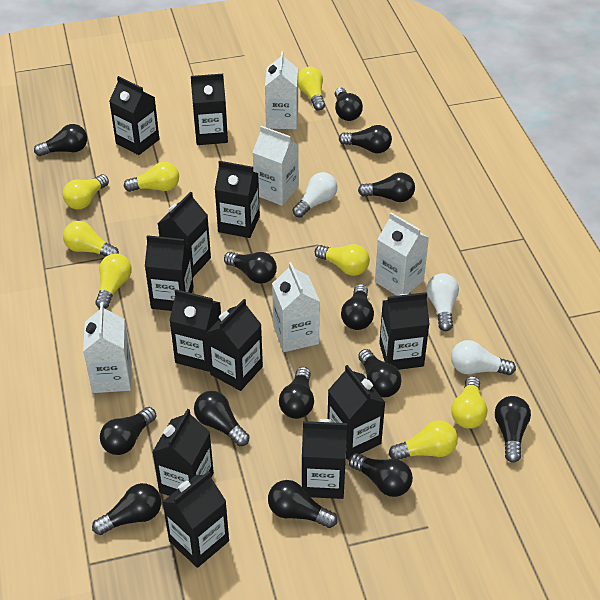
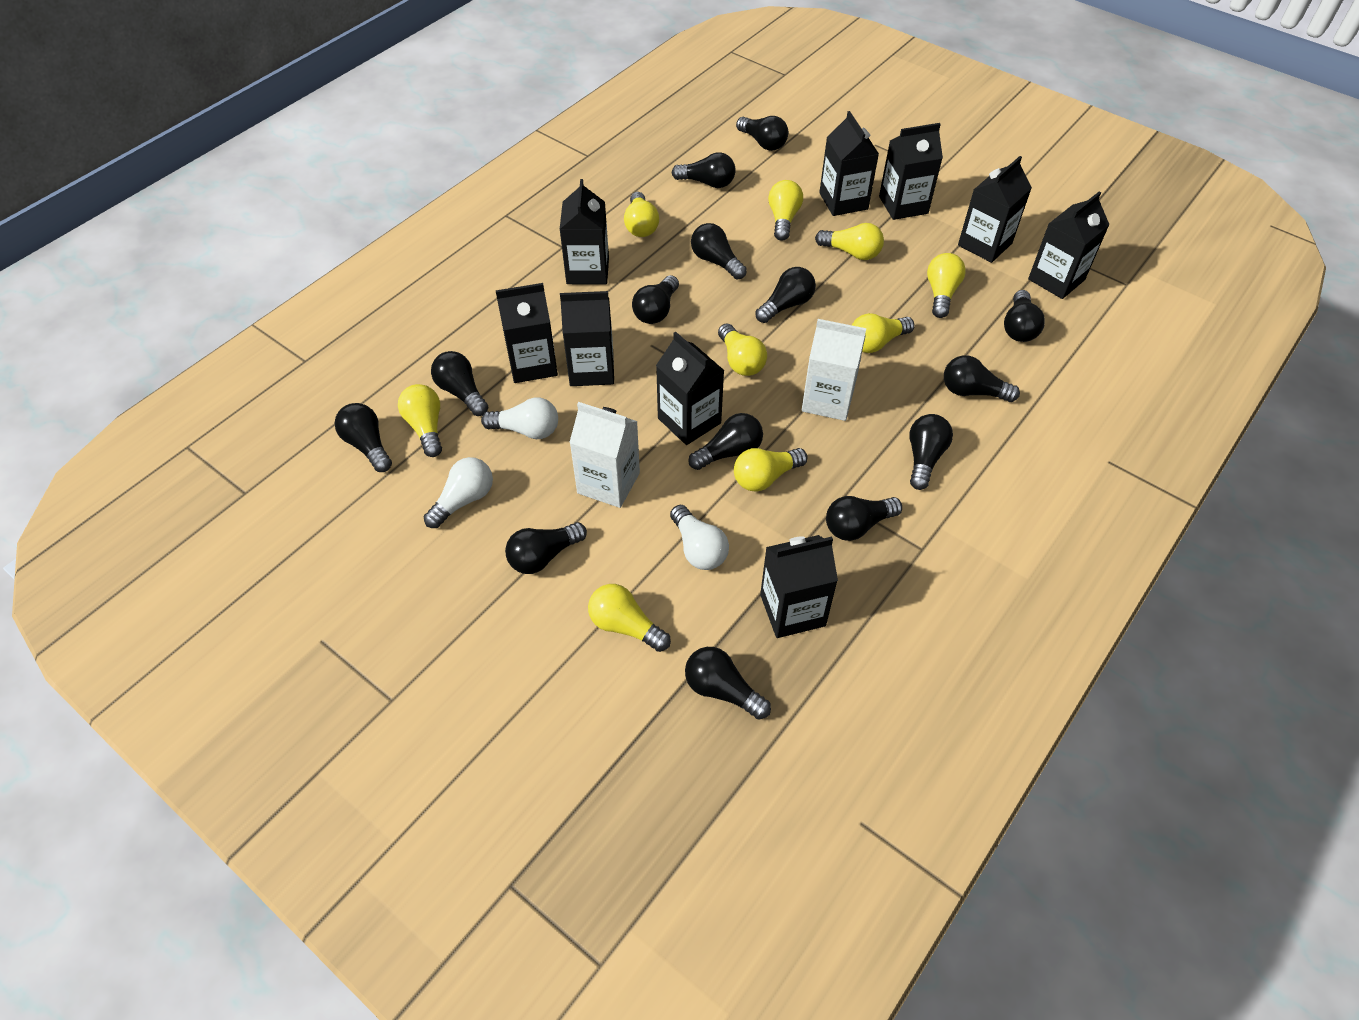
black carton: [109,76,159,155] [145,235,194,311] [152,409,214,496] [158,192,211,277] [162,471,229,568] [169,289,221,372] [191,74,228,145] [206,299,263,391] [215,161,260,238] [302,419,347,499] [327,365,386,460] [379,292,430,370] = 12 -> [496,283,558,383] [560,179,609,284] [560,291,614,386] [656,332,725,445] [760,535,838,638] [819,111,879,216] [879,123,943,220] [958,156,1032,263] [1028,191,1110,299] = 9
white carton: [83,303,132,393] [252,126,299,206] [265,51,298,129] [272,262,320,352] [375,213,429,296] = 5 -> [569,402,640,508] [802,319,866,421] = 2
yellow light bulb: [63,174,109,209] [63,221,119,256] [95,253,132,309] [124,162,179,192] [298,67,325,111] [315,244,370,276] [389,421,458,460] [451,376,487,429] = 8 -> [398,384,442,457] [588,584,671,652] [624,192,659,237] [718,323,767,376] [734,448,808,492] [768,180,803,241] [815,223,884,260] [852,313,914,353] [927,253,966,318] = 9

